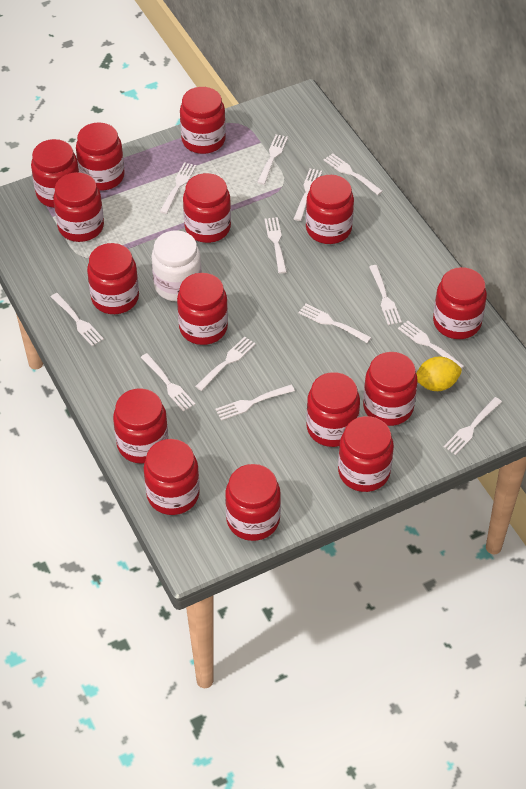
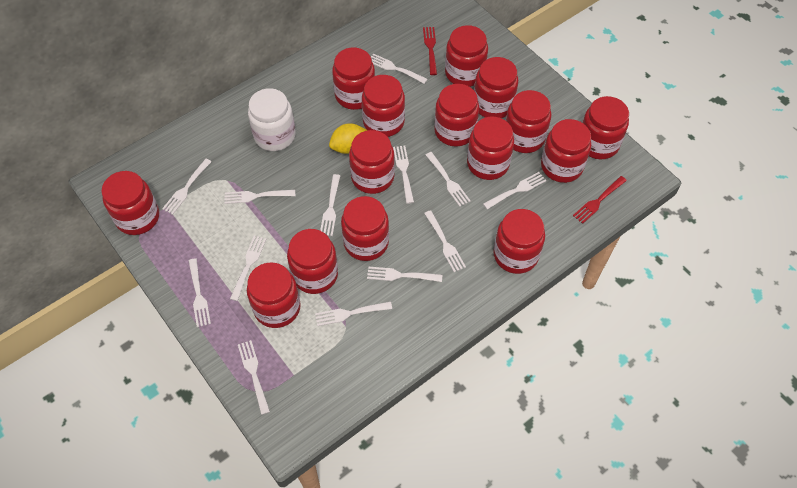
red fork: none = 0 -> [423,27,437,75] [573,176,627,224] = 2

